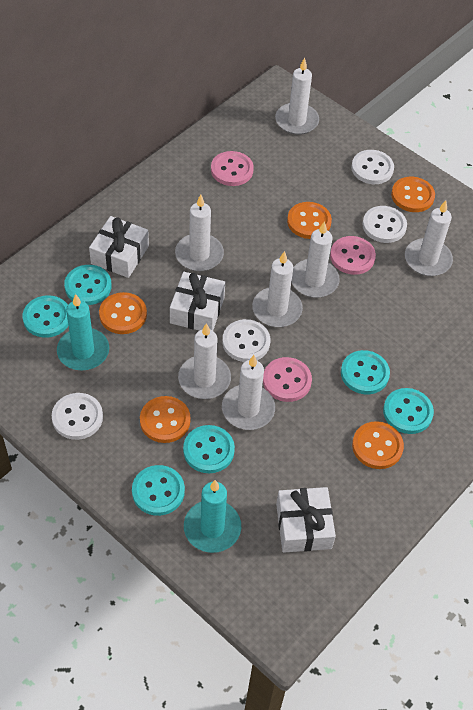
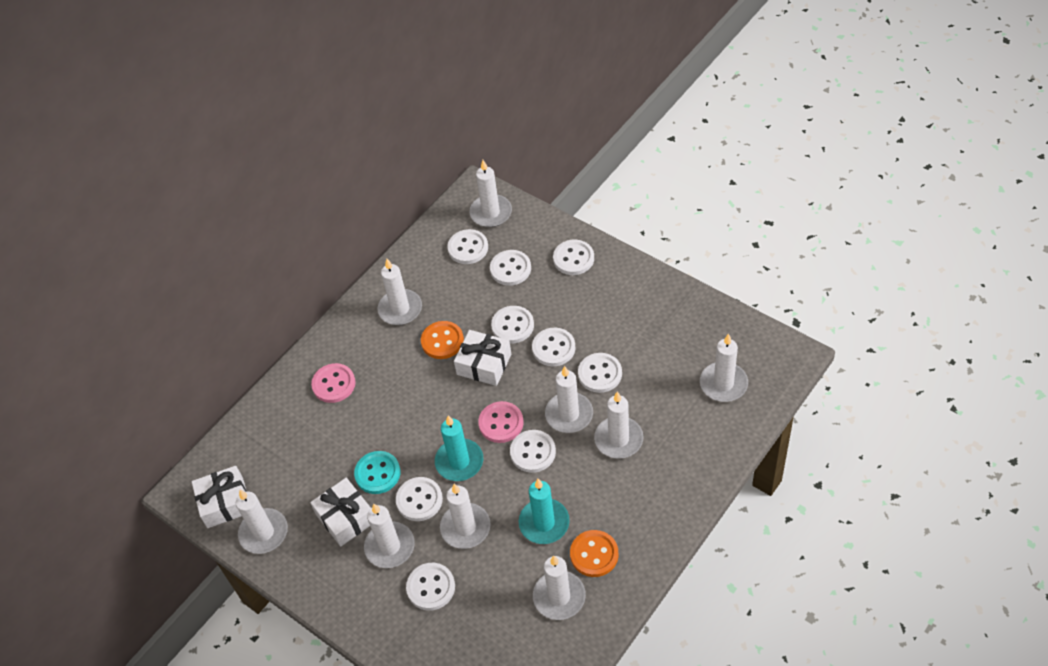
orange button: [99,292,147,334] [140,396,190,443] [287,202,332,239] [352,421,404,469] [391,177,435,212] = 5 -> [421,321,464,359] [570,530,619,577] = 2
pink button: [211,151,254,186] [263,357,312,402] [330,236,376,275] = 3 -> [311,363,356,403] [478,401,524,443] = 2
turquoise button: [22,295,68,338] [64,265,112,305] [132,465,185,516] [183,425,235,473] [341,350,390,394] [383,388,434,434] = 6 -> [354,451,400,494] = 1
white button: [52,393,103,440] [222,319,270,362] [351,150,394,184] [362,206,407,243] = 4 -> [396,477,443,521] [406,563,455,611] [447,229,488,264] [490,250,531,286] [491,306,534,343] [510,430,556,473] [532,328,575,366] [553,240,594,275] [578,353,622,393] = 9
white candle: [175,194,224,271] [178,323,231,399] [222,355,275,430] [252,251,303,327] [275,58,319,135] [292,221,340,298] [405,200,453,276] = 7 -> [236,490,288,554] [364,504,415,568] [378,259,422,325] [440,484,491,549] [469,160,512,227] [533,555,586,620] [545,366,593,433] [594,392,644,459] [700,334,748,402] = 9

